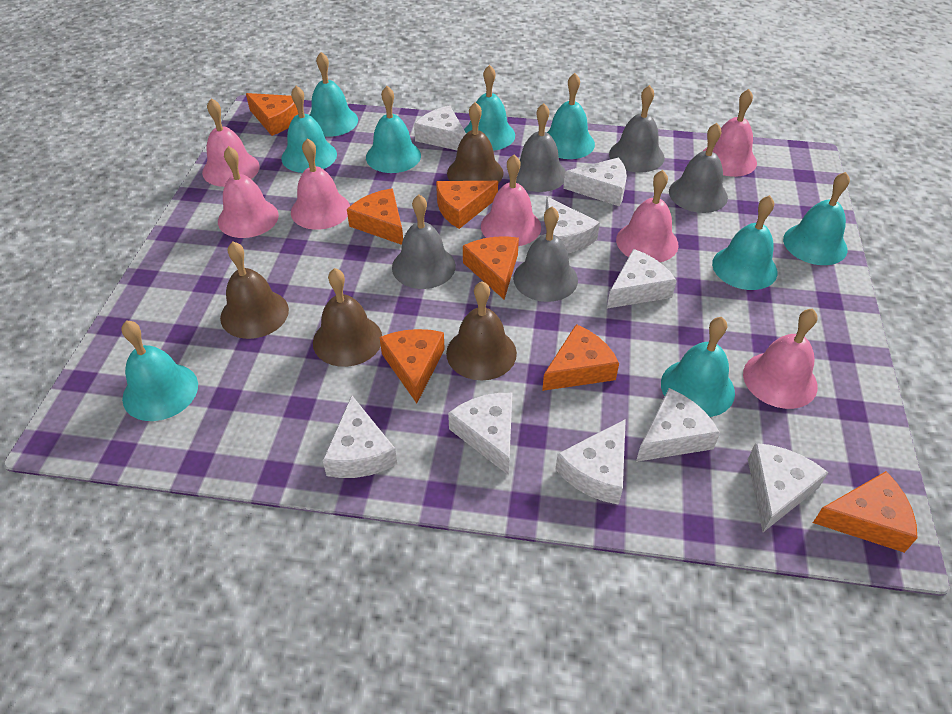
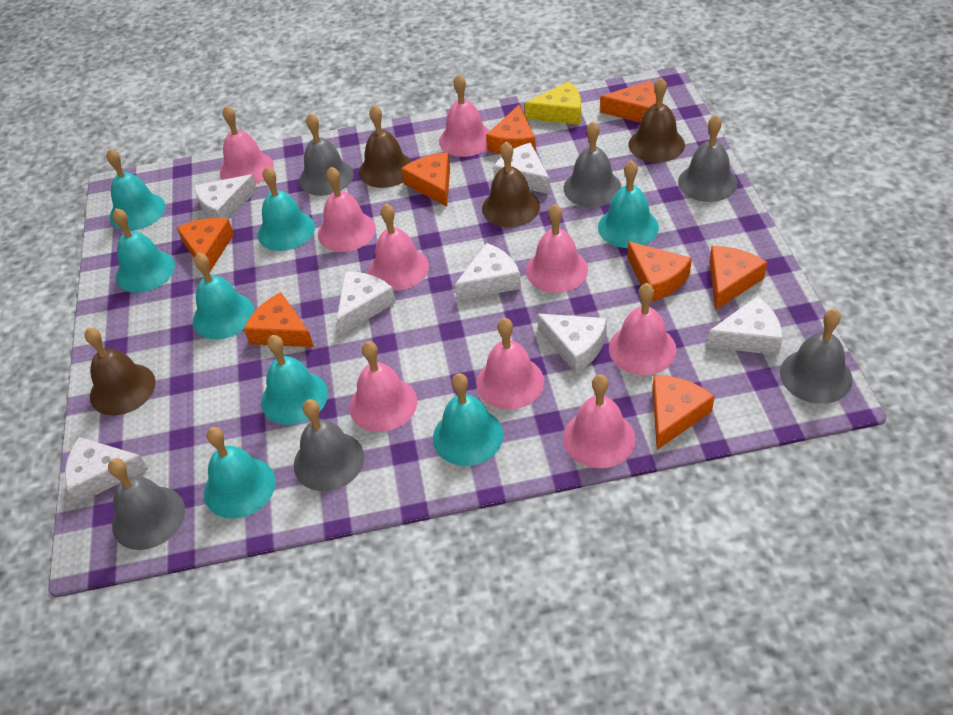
grey bell: [392,194,456,289] [513,206,578,302] [516,103,565,192] [609,85,665,172] [669,123,728,213] = 5 -> [108,458,185,550] [294,399,364,491] [299,113,354,196] [564,121,621,207] [678,115,738,202] [780,309,853,404] = 6
orange cheese: [246,93,298,136] [347,188,403,245] [380,329,445,403] [436,181,498,229] [463,236,519,299] [542,324,619,391] [813,471,917,553] = 7 -> [176,218,234,271] [244,292,314,347] [401,152,450,207] [486,105,536,154] [600,80,657,123] [628,241,692,302] [652,375,715,450] [709,246,767,310] = 8
pink bell: [202,98,260,187] [218,146,279,238] [291,138,350,230] [481,155,541,246] [616,170,679,262] [703,89,757,177] [743,308,818,409] = 7 -> [220,106,274,184] [318,167,376,252] [350,341,417,432] [368,204,429,291] [439,74,490,157] [476,318,544,410] [526,204,588,293] [563,374,636,468] [609,283,677,375] = 9
turquoise bell: [121,320,198,421] [281,86,337,173] [310,52,358,137] [366,86,421,173] [464,65,515,151] [547,73,595,159] [661,317,735,417] [712,195,777,290] [783,172,850,265] = 9 -> [106,148,165,231] [113,208,175,293] [193,253,254,339] [204,427,276,519] [257,166,315,251] [261,335,328,425] [433,373,503,466] [598,160,659,248] = 8
white cheese: [322,396,397,478] [414,105,466,150] [448,393,512,475] [545,197,600,253] [555,419,626,505] [563,157,627,207] [607,249,677,308] [636,388,720,462] [748,443,828,532] = 9 -> [65,437,149,504] [194,174,257,219] [337,272,396,335] [454,243,521,301] [493,143,550,194] [537,314,607,373] [706,296,783,355] = 7
yellow cheese: none = 0 -> [524,81,581,125] = 1

